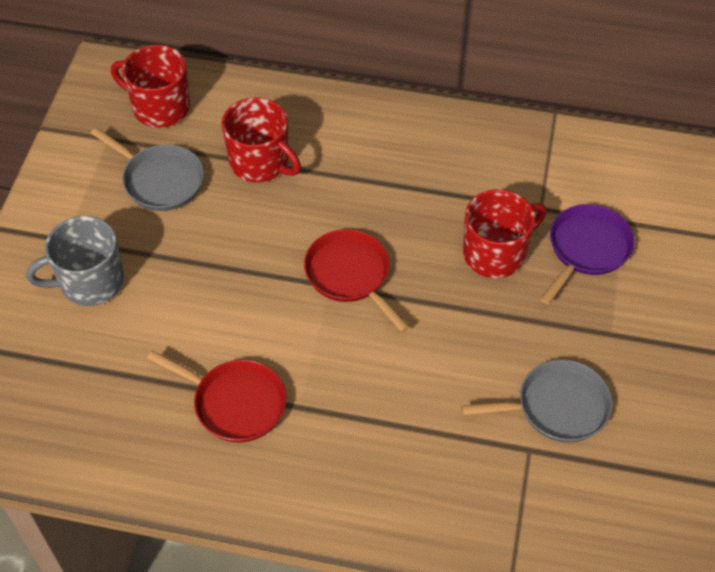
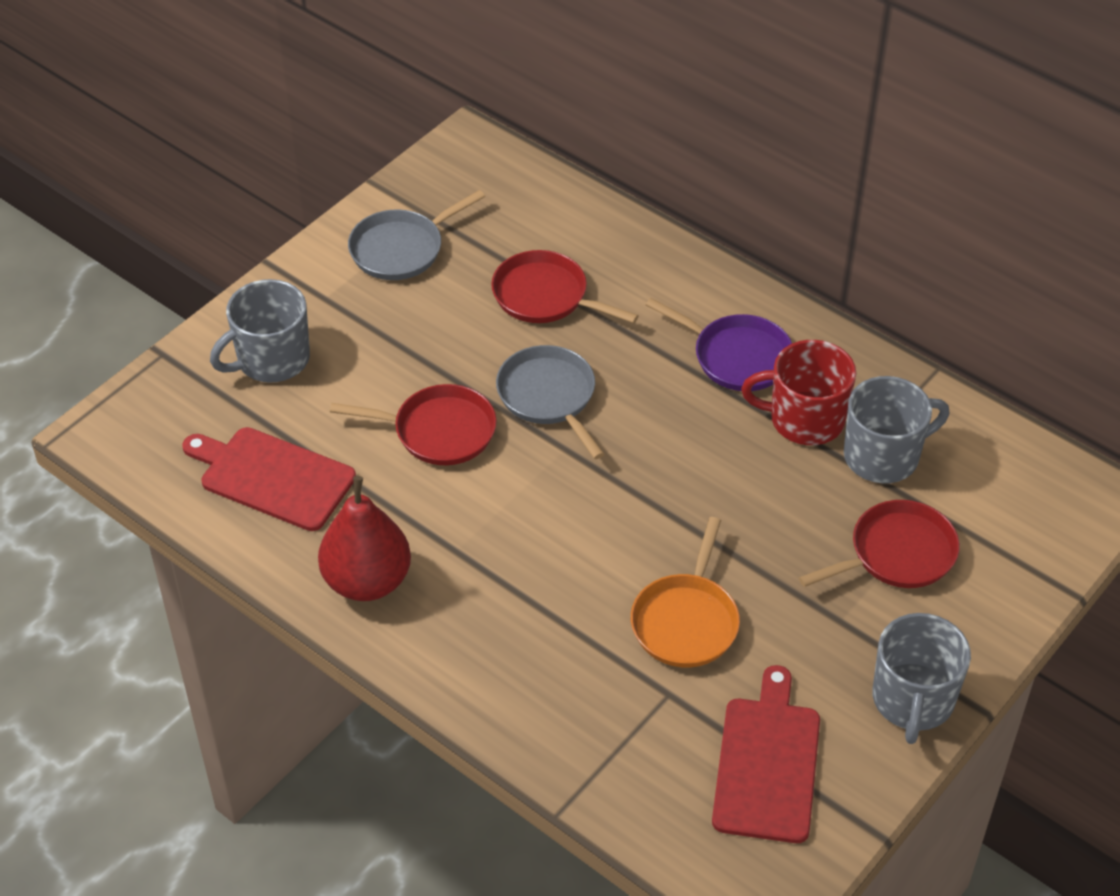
grey mug: [26,216,124,306] = 1 -> [210,279,310,383] [844,376,950,483] [873,613,971,744] = 3
orange pan: none = 0 -> [631,517,740,668] = 1
red cutting board: none = 0 -> [182,427,356,531] [712,665,820,843] = 2
red mug: [111,45,190,128] [222,97,301,183] [463,189,546,278] = 3 -> [741,340,856,445] = 1
red pan: [147,350,286,442] [304,229,410,332] = 2 -> [330,384,497,465] [491,250,639,323] [799,500,960,588] = 3
red pear: none = 0 -> [318,476,411,601] = 1

